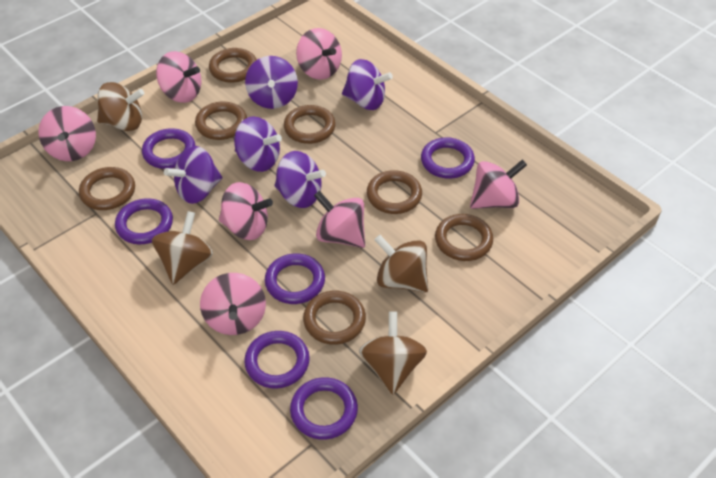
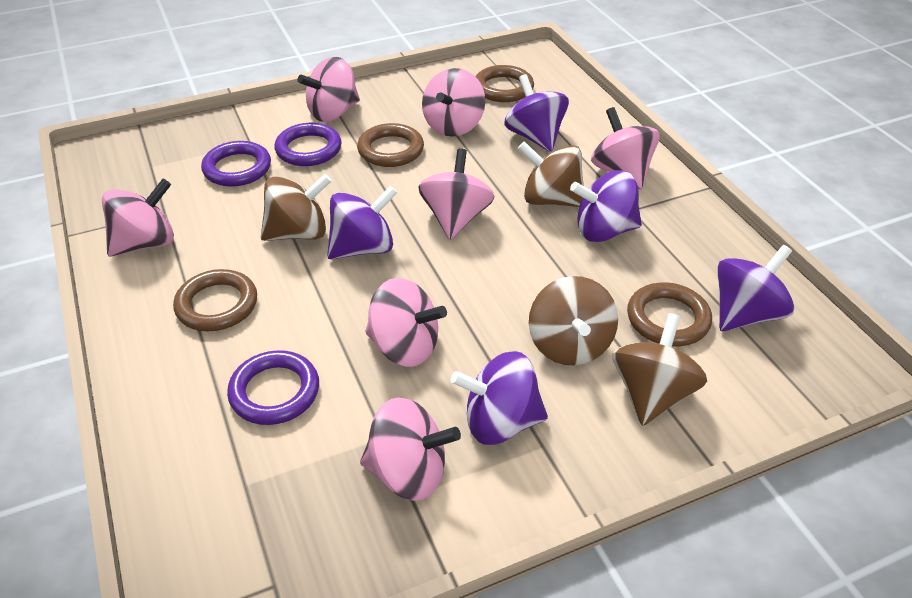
brown ring: [79,167,135,210] [195,102,247,140] [209,48,257,83] [284,105,336,144] [303,291,366,345] [367,170,422,214] [435,214,493,261] = 7 -> [173,269,257,331] [357,123,424,167] [475,65,534,102] [627,282,712,346] = 4
purple ring: [115,198,173,244] [142,128,196,169] [244,331,310,389] [265,254,325,304] [290,377,358,440] [421,137,475,179] = 6 -> [201,141,271,187] [227,350,319,425] [275,123,342,166] = 3

